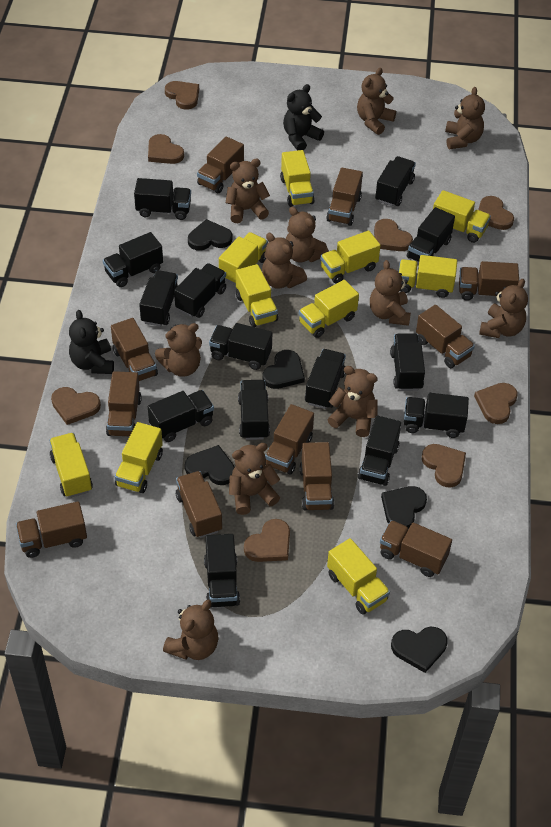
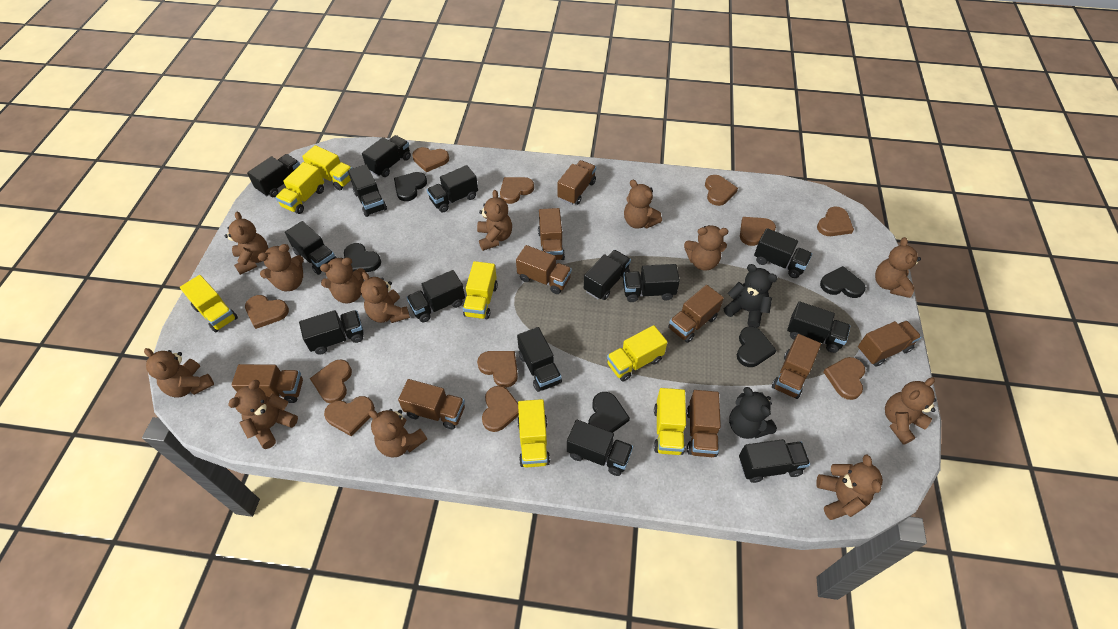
brown heart: [51,387,101,425] [148,134,184,164] [165,81,199,110] [244,519,290,562] [374,219,413,251] [422,444,466,488] [474,383,518,424] [478,196,514,230] = 8 -> [245,295,289,329] [310,359,352,403] [324,396,375,437] [412,147,449,172] [477,351,518,388] [482,386,519,432] [500,177,534,204] [705,175,738,206] [740,217,776,246] [817,207,854,236] [823,357,865,400] = 11
brown teddy bear: [155,323,202,377] [163,600,219,660] [226,159,270,223] [229,443,280,515] [262,233,307,289] [286,207,329,262] [327,366,378,437] [357,68,396,135] [370,260,411,326] [445,87,485,149] [479,279,528,338] = 11 -> [144,348,214,397] [225,212,268,275] [228,380,298,449] [258,244,304,291] [320,257,365,303] [361,272,410,323] [368,409,427,457] [477,190,512,251] [624,180,662,229] [684,225,728,271] [816,455,883,520] [875,237,921,298] [885,378,936,445] = 13
brown truck: [16,501,87,558] [106,371,142,437] [111,318,158,381] [176,471,222,538] [197,137,244,193] [265,404,314,474] [299,442,334,510] [326,168,363,226] [380,520,452,577] [416,305,475,368] [459,261,519,301] = 11 -> [231,364,303,403] [398,379,465,429] [516,245,572,294] [538,208,565,260] [557,160,596,205] [668,285,724,343] [687,390,721,457] [772,334,821,399] [858,321,921,367] = 9
yellow truck: [49,433,93,498] [115,422,163,493] [219,232,268,285] [236,264,278,327] [280,150,315,207] [299,280,359,338] [320,231,381,284] [327,538,390,614] [399,255,457,298] [433,190,491,243] = 10 -> [180,275,238,333] [275,162,324,214] [302,145,353,190] [463,261,498,319] [517,399,550,468] [607,325,667,381] [654,388,686,455] = 7

